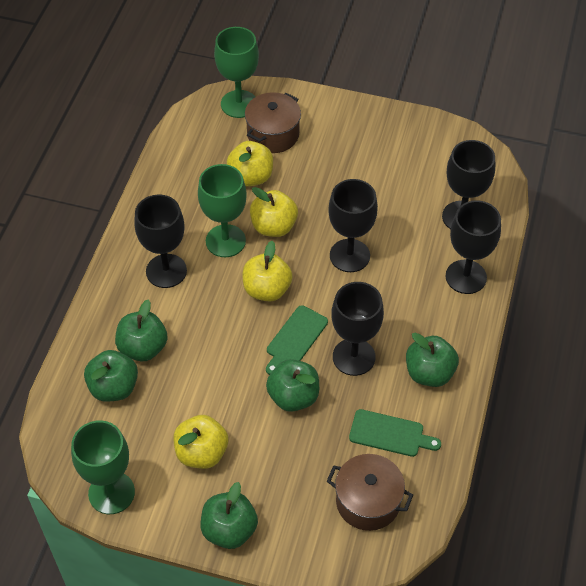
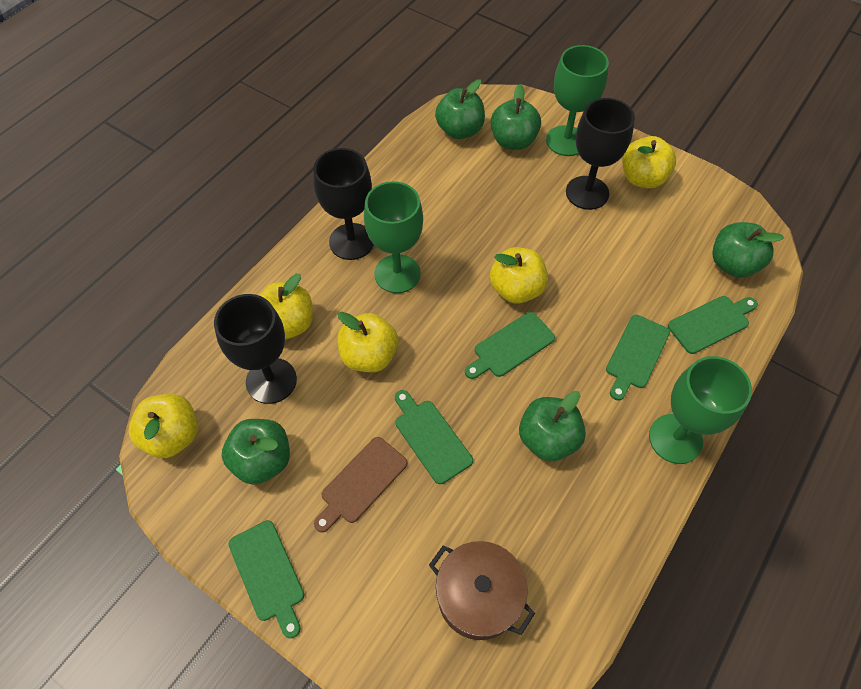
black goblet: [134,194,187,288] [328,179,378,272] [331,282,384,376] [442,140,495,229] [446,200,501,294] = 5 -> [214,294,297,404] [313,148,374,260] [566,98,635,210] = 3
brown cutting board: none = 0 -> [314,437,407,533] = 1
brown pot: [245,92,301,153] [327,454,413,531] = 2 -> [429,541,535,640] = 1
green cutting board: [266,305,328,375] [349,409,441,457] = 2 -> [228,520,304,638] [395,390,473,484] [465,312,555,379] [606,315,670,400] [668,296,758,354] = 5
yellow apple: [174,415,228,469] [227,141,273,187] [242,241,293,302] [250,187,298,237] = 4 -> [129,394,198,458] [259,274,313,340] [337,312,399,372] [490,247,548,304] [622,136,676,188] = 5

